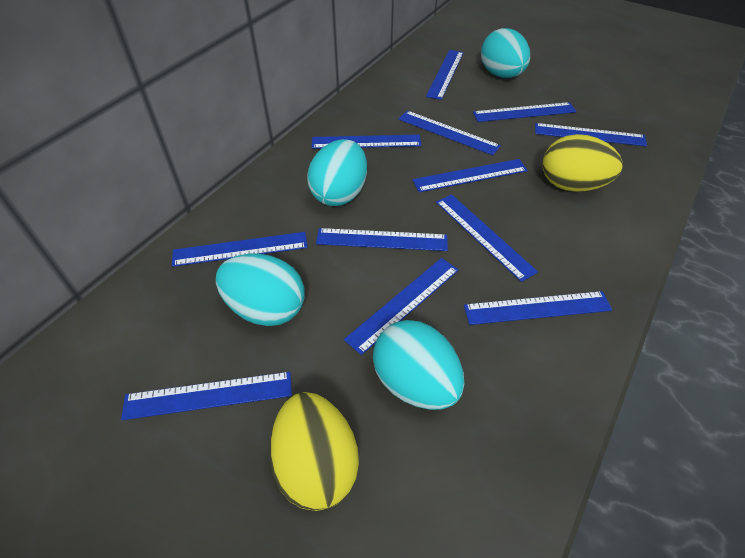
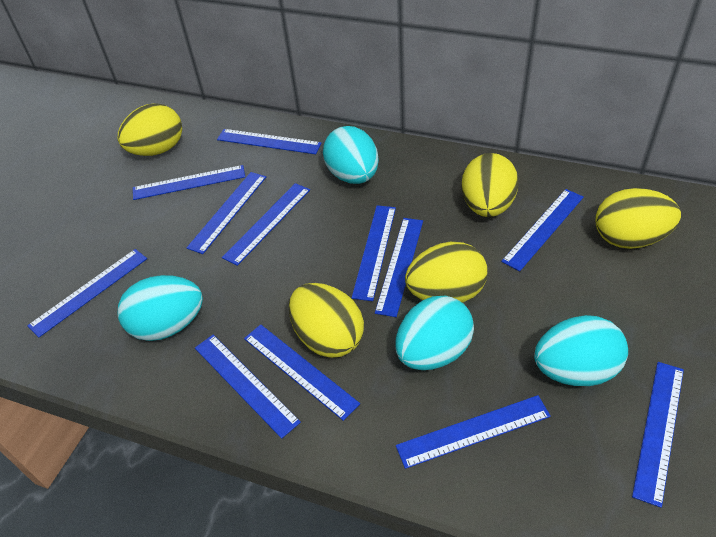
yellow egg: [269,392,359,511] [543,134,623,192] = 2 -> [118,103,182,156] [289,283,364,358] [405,242,487,303] [461,153,519,217] [595,188,681,249] = 5

